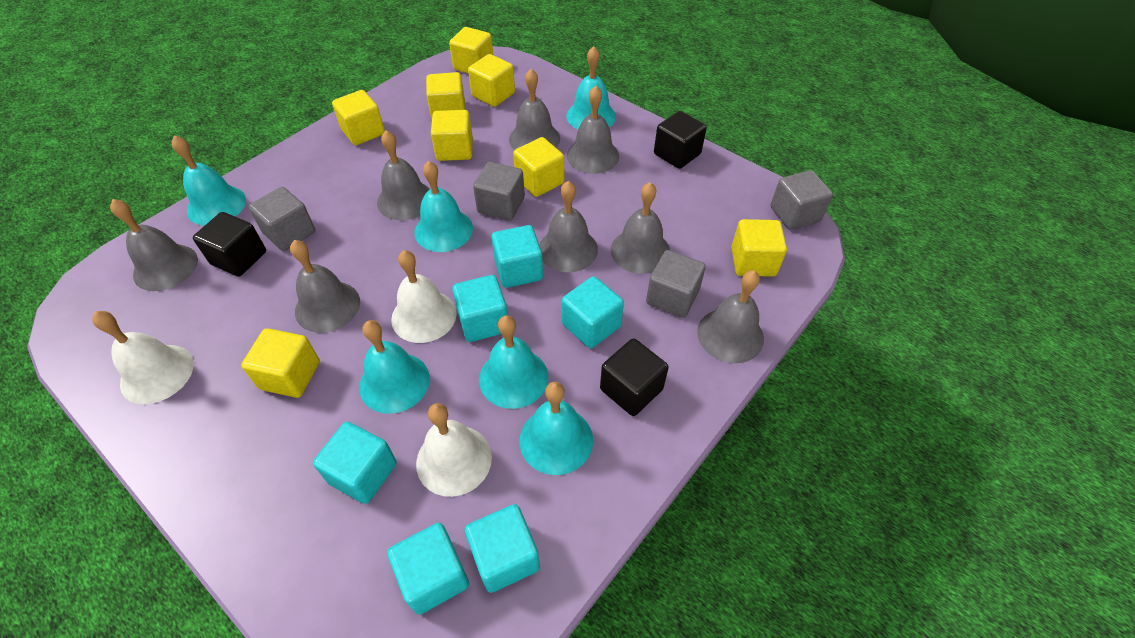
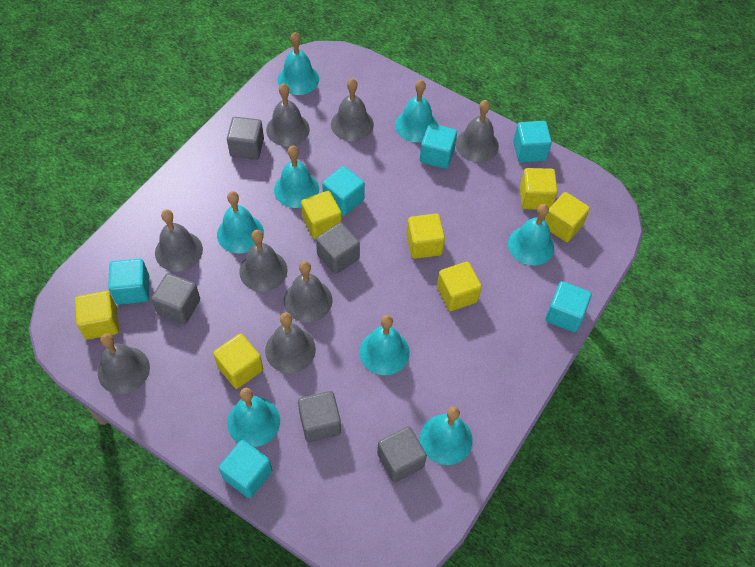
black cube: [193,212,266,277] [600,338,669,416] [654,111,707,169] = 3 -> none = 0
grey cube: [249,187,315,251] [473,162,525,221] [646,250,706,318] [771,170,833,230] = 4 -> [151,273,200,324] [227,117,264,160] [298,391,341,442] [316,223,360,274] [377,426,427,482] = 5
turquoise bell: [171,135,246,226] [359,320,430,414] [414,161,473,252] [479,315,548,409] [520,382,593,475] [566,46,616,129] = 6 -> [217,191,264,254] [227,388,280,447] [274,146,319,208] [278,32,319,95] [359,315,410,375] [395,80,438,142] [420,406,473,465] [508,204,554,266] = 8
white bell: [92,311,194,404] [391,250,457,343] [416,403,492,497] = 3 -> none = 0
yellow cube: [241,328,320,398] [332,90,385,145] [426,72,465,119] [431,110,473,161] [449,27,493,73] [468,54,515,107] [513,137,564,197] [731,219,787,277] = 8 -> [75,291,119,340] [213,334,263,389] [301,191,342,239] [406,214,445,259] [437,262,482,311] [520,168,557,210] [545,192,590,242] = 7

